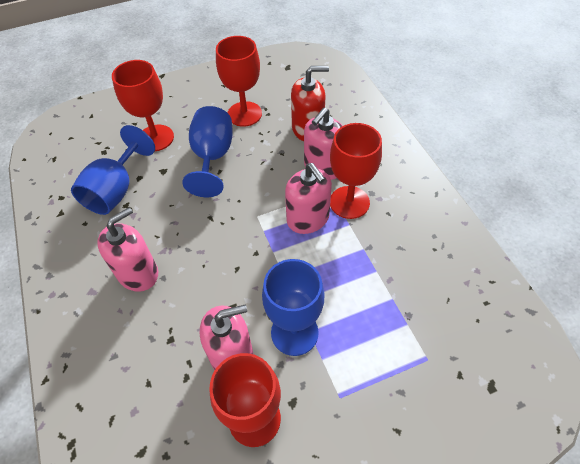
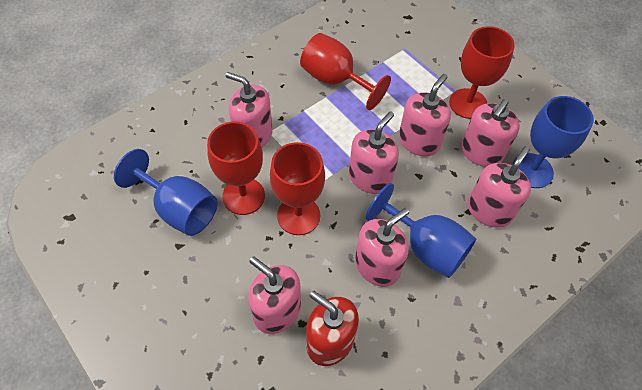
pink soap dispenser: [97,207,158,292] [200,305,253,371] [285,163,332,234] [304,108,343,180] = 4 -> [226,72,273,147] [248,257,301,334] [349,111,399,194] [355,208,409,287] [399,74,451,156] [461,99,520,167] [468,146,531,228] = 7

